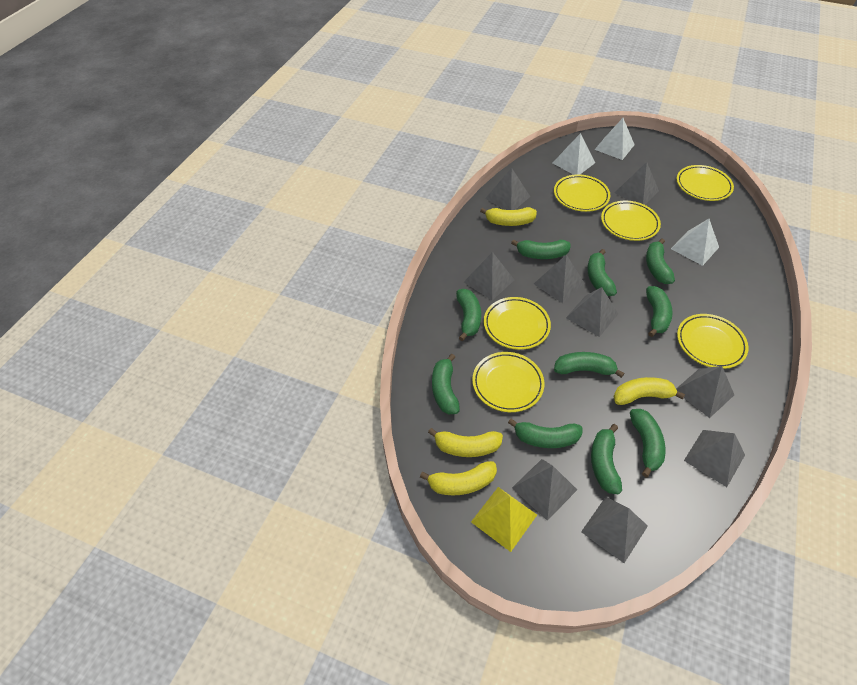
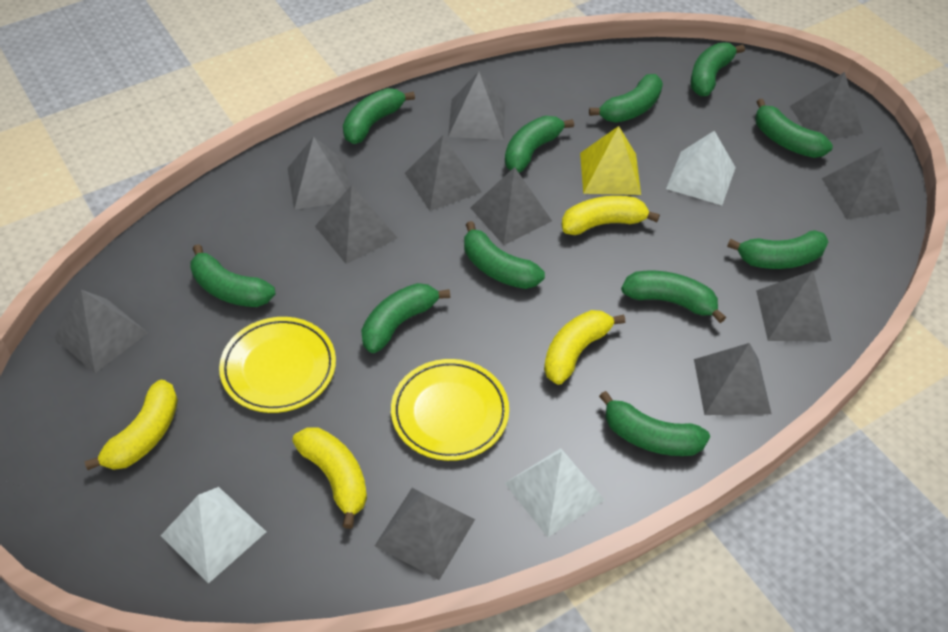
green banana: [432,354,460,414] [456,289,481,341] [508,419,583,448] [511,239,571,259] [554,352,625,378] [587,249,617,296] [591,424,622,494] [630,409,666,477] [646,239,675,284] [646,286,673,337] = 10 -> [190,244,276,307] [343,88,415,144] [361,283,450,353] [464,221,545,289] [505,116,574,173] [589,74,663,123] [599,391,710,456] [621,271,726,323] [691,42,745,96] [727,230,829,269] [755,99,833,158] = 11
grey pyramid: [464,252,514,300] [485,168,530,210] [512,459,577,521] [534,255,585,303] [566,287,618,337] [581,497,648,563] [614,162,659,205] [676,366,734,418] [684,430,745,487] = 9 -> [54,290,148,373] [287,136,350,210] [315,185,397,264] [375,488,475,580] [405,135,482,211] [448,71,505,140] [470,167,552,245] [694,343,772,415] [756,270,832,341] [790,72,863,140] [822,147,900,220] = 11
yellow plate: [472,352,544,412] [484,297,551,350] [554,174,610,212] [601,201,661,241] [677,165,734,201] [677,314,748,369] = 6 -> [219,317,336,413] [391,359,509,461] = 2

